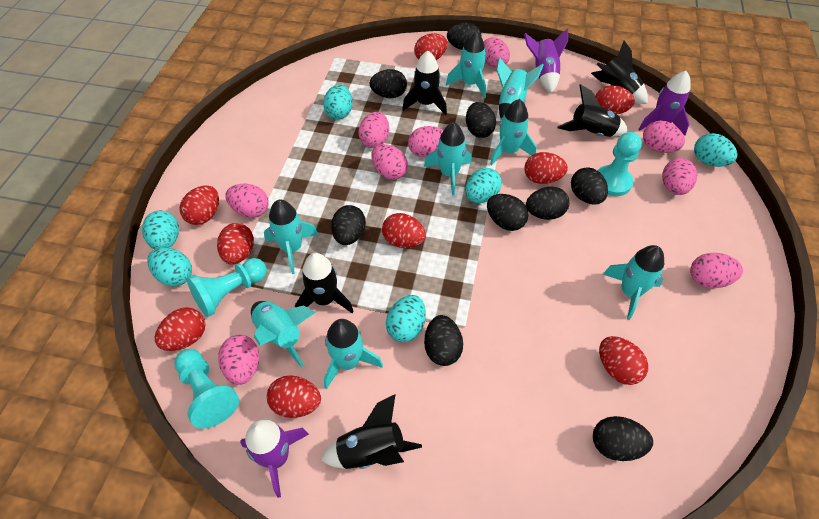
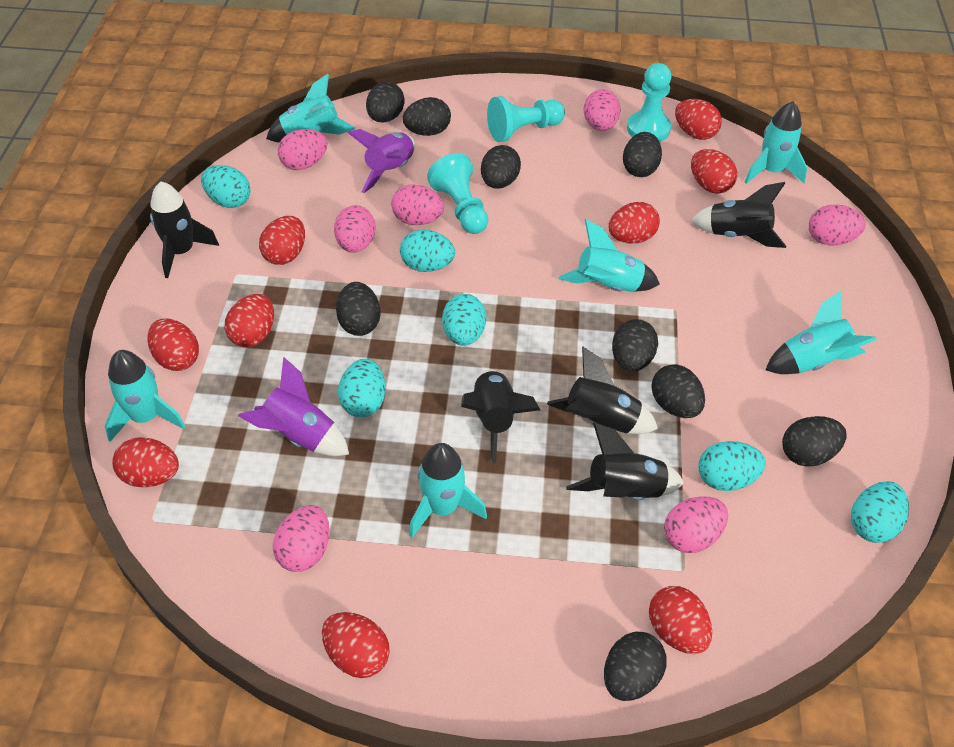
pink egg: [218,335,259,385] [226,184,269,218] [358,112,389,148] [371,144,408,180] [408,126,444,157] [484,37,510,67] [643,121,685,153] [662,158,697,195] [690,253,743,288] = 9 -> [273,505,330,572] [278,129,327,170] [334,205,376,253] [391,184,444,225] [584,89,621,131] [664,497,728,553] [809,205,866,245] = 7
purple rocket: [240,420,309,498] [524,28,568,93] [638,71,691,136] = 3 -> [238,357,349,456] [348,129,415,193] = 2
turquoise rocket: [251,301,316,367] [264,199,319,274] [324,319,383,390] [424,122,472,195] [446,31,486,98] [490,99,537,165] [497,57,544,118] [603,245,664,320] = 8 -> [105,350,186,442] [266,74,355,142] [409,443,487,538] [558,219,660,292] [745,102,807,184] [765,291,877,374] = 6

